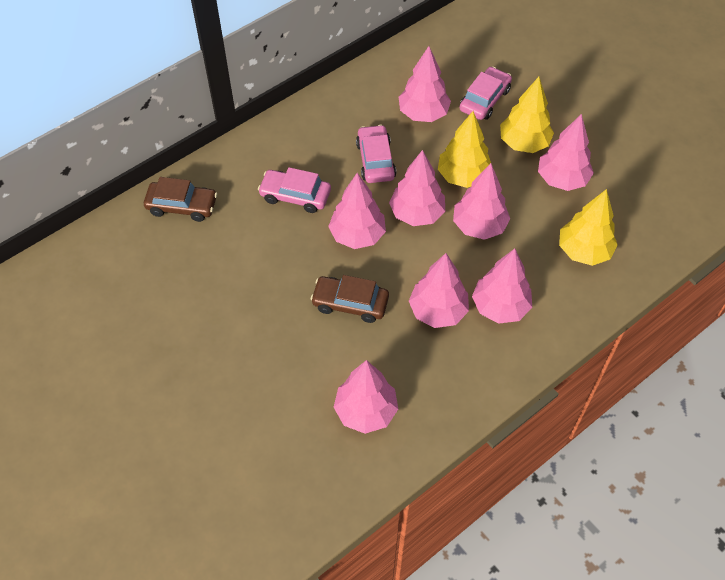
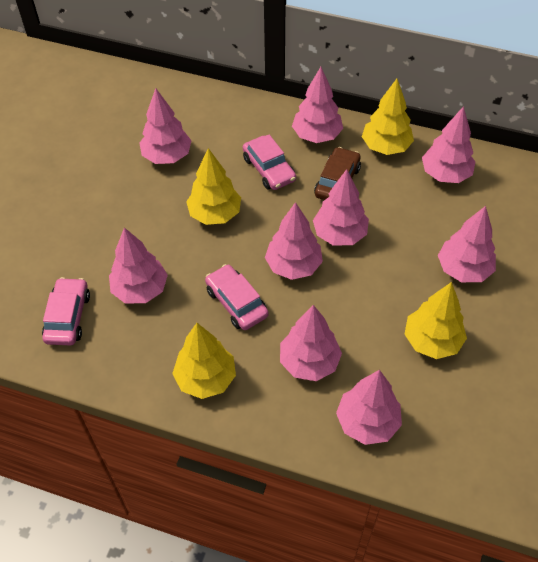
brown car: [144,177,217,222] [311,275,389,323] = 2 -> [314,147,361,200] = 1
pink tree: [328,173,386,249] [334,360,398,434] [389,150,445,226] [399,46,451,122] [409,253,469,328] [453,163,510,240] [472,249,532,324] [538,114,594,191] = 8 -> [109,228,168,303] [139,88,192,164] [265,202,323,280] [280,305,342,381] [292,67,343,143] [313,169,369,246] [336,370,402,445] [422,106,476,183] [438,206,496,282] = 9
yellow tree: [438,111,491,188] [500,77,554,153] [559,189,618,266] = 3 -> [172,323,236,399] [186,148,241,225] [362,79,414,155] [405,282,467,359] = 4

